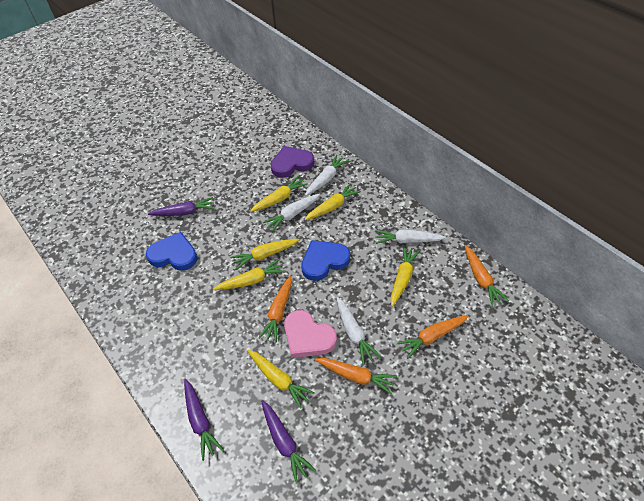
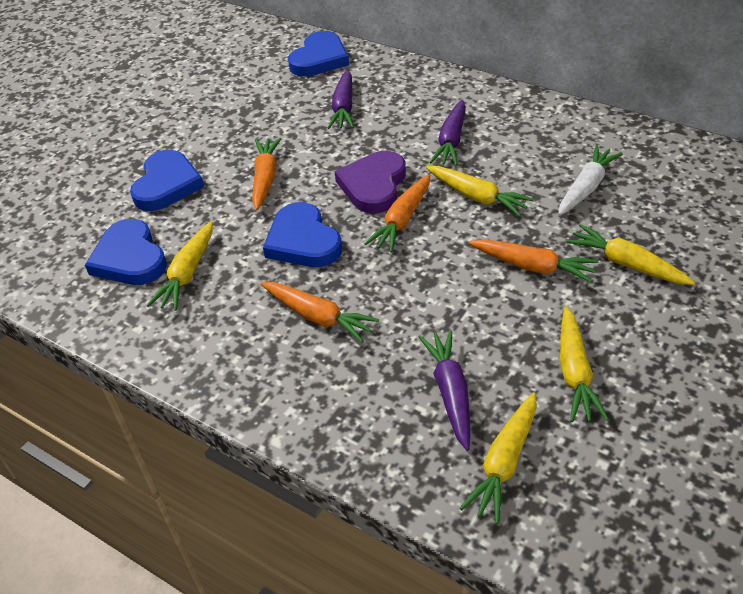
blue heart: [146,232,197,271] [301,240,350,281] = 2 -> [85,219,167,285] [130,150,204,211] [263,202,342,267] [288,31,349,77] = 4
pink heart: [284,310,337,358] = 1 -> none = 0
white carrot: [263,193,320,232] [305,155,349,196] [336,297,381,365] [375,229,446,244] = 4 -> [558,145,623,215] = 1
yellow carrot: [213,259,286,290] [230,239,300,270] [248,350,314,409] [250,176,308,212] [304,183,361,220] [390,246,421,307] = 6 -> [147,221,213,311] [426,166,534,216] [460,392,537,524] [560,307,609,422] [566,224,696,285] = 5

